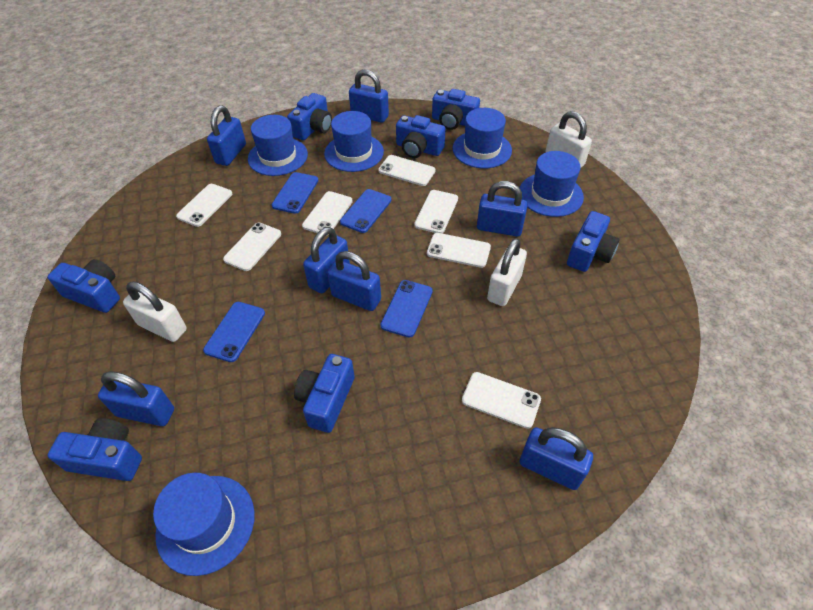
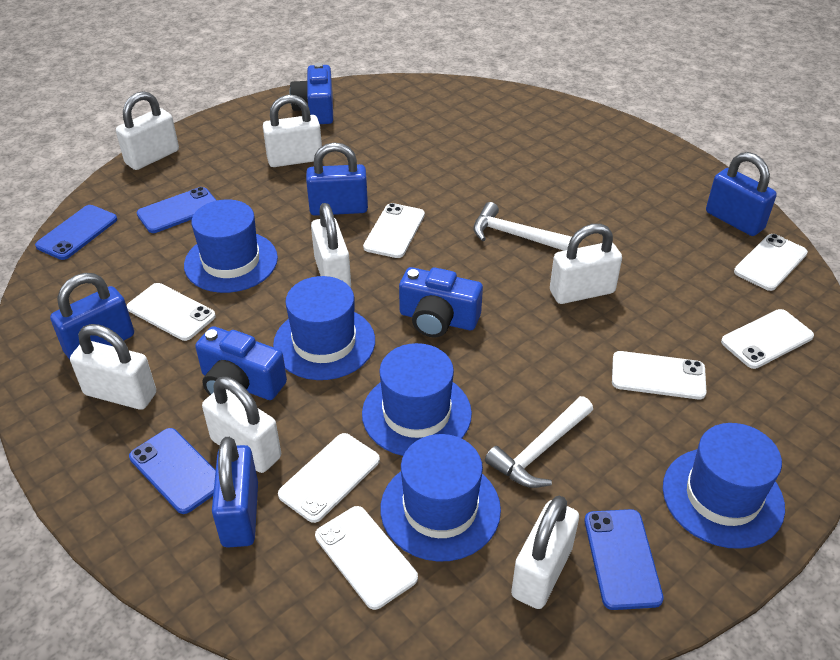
blue camera: [47,259,120,313] [48,418,142,481] [287,93,332,140] [294,354,355,433] [396,115,446,158] [432,89,480,130] [567,211,620,272] = 7 -> [195,326,287,400] [290,63,333,124] [399,267,483,338] = 3
blue padlock: [98,371,174,426] [207,105,246,166] [303,227,350,294] [327,251,381,311] [349,69,389,123] [477,181,528,237] [520,427,593,490] = 7 -> [50,273,134,360] [212,437,258,548] [306,142,368,216] [706,152,777,236] = 4
white hammer: none = 0 -> [473,202,572,251] [485,396,593,488] = 2
white padlock: [123,281,187,342] [487,238,527,306] [545,111,592,167] = 3 -> [70,324,156,410] [116,91,179,170] [202,377,281,473] [263,95,322,167] [311,203,351,288] [511,495,579,609] [550,224,622,304] = 7

